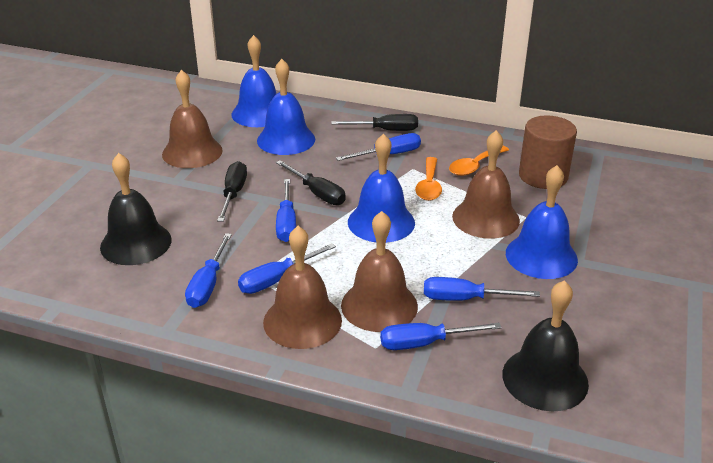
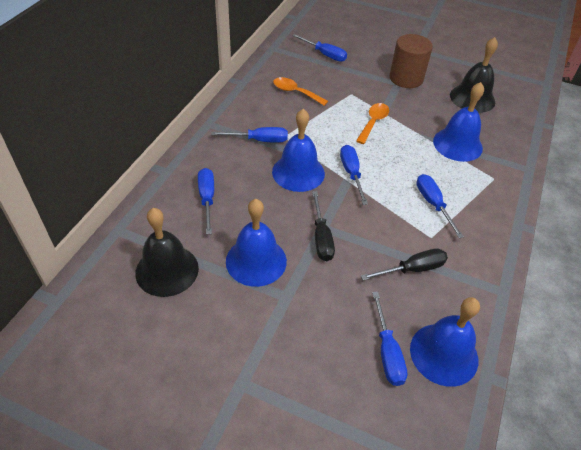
black screwdriver: [217,161,247,222] [276,160,346,205] [332,114,418,131] = 3 -> [312,191,335,261] [361,248,448,281] = 2
brown bell: [162,70,223,168] [263,226,342,349] [341,211,418,332] [452,130,520,239] = 4 -> none = 0

